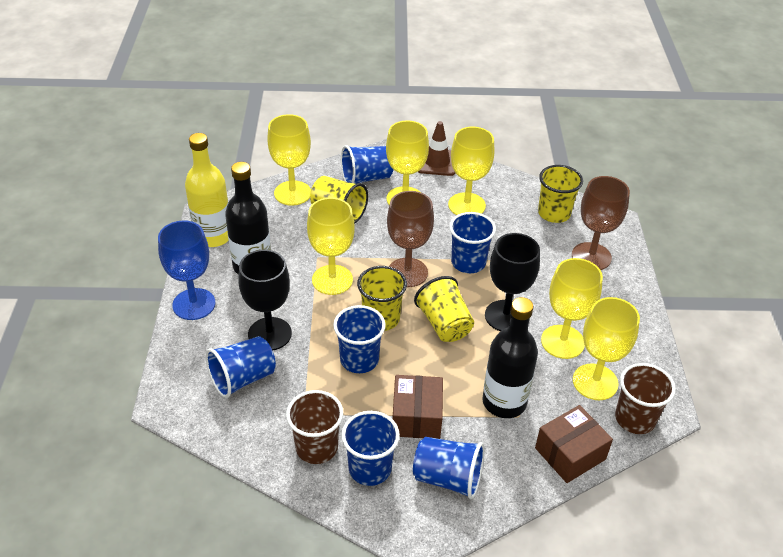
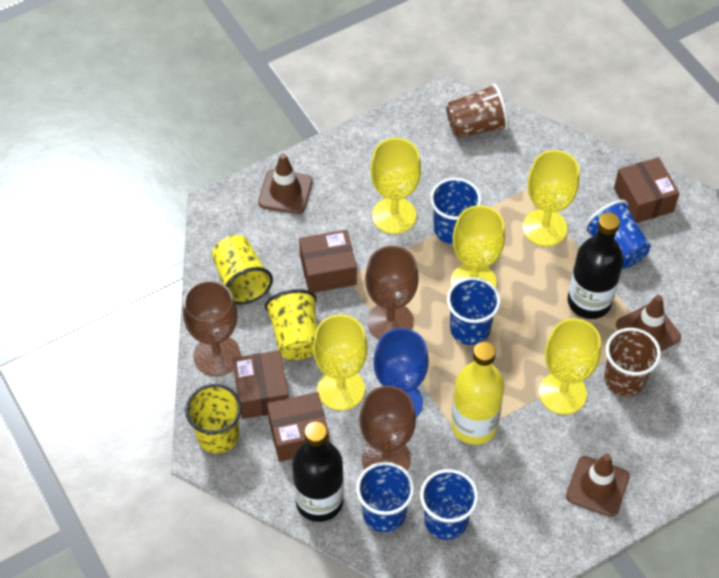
black goblet: [238,250,292,351] [485,233,540,331] = 2 -> none = 0
blue cup: [206,336,276,398] [333,305,386,373] [341,145,393,184] [341,411,400,486] [413,437,484,499] [449,212,496,273] = 6 -> [356,462,414,533] [420,469,478,540] [430,178,482,244] [447,277,501,345] [584,200,651,269] = 5
brown box: [393,375,443,439] [535,405,613,483] = 2 -> [232,350,289,419] [267,392,330,462] [299,230,357,293] [614,157,680,223] = 4
brown goblet: [387,191,434,287] [572,176,630,270] = 2 -> [183,280,241,376] [359,386,416,471] [365,246,419,339] = 3
brown traffic cone: [418,121,455,176] = 1 -> [258,153,313,214] [566,453,630,517] [616,295,681,351] = 3
yellow cup: [310,176,368,224] [357,266,407,331] [414,276,474,342] [538,165,583,223] = 4 -> [185,384,242,454] [212,235,273,305] [265,289,317,360] = 3
yellow goblet: [267,114,311,206] [307,198,355,295] [386,120,429,205] [448,127,494,215] [541,258,603,359] [573,297,640,400] = 6 -> [313,314,368,411] [370,138,421,234] [451,205,505,287] [523,150,579,246] [539,319,601,415] = 5

